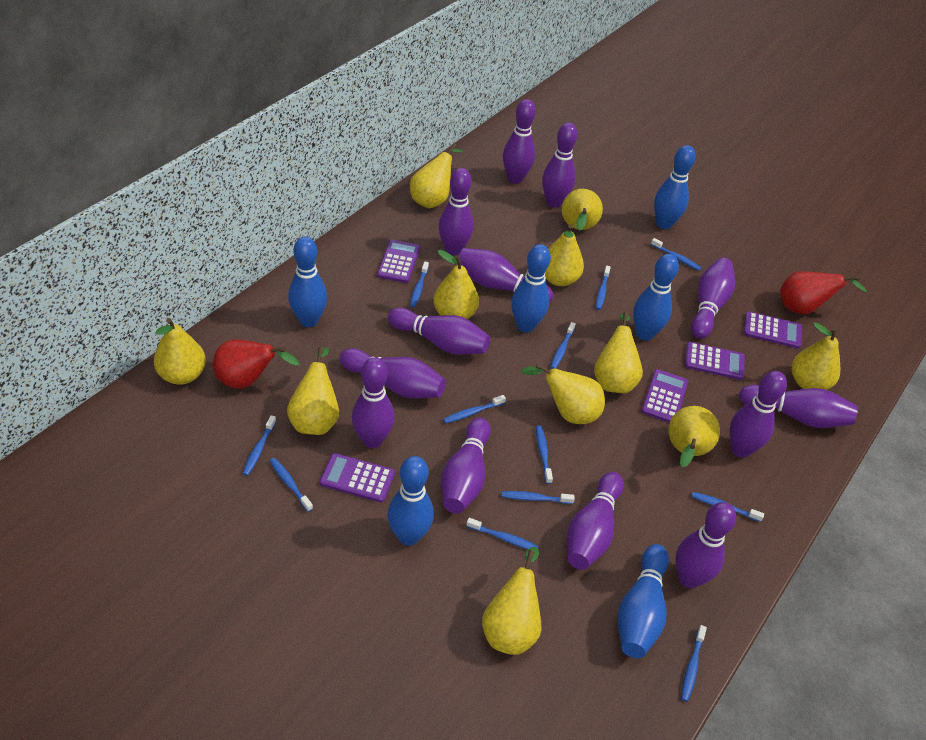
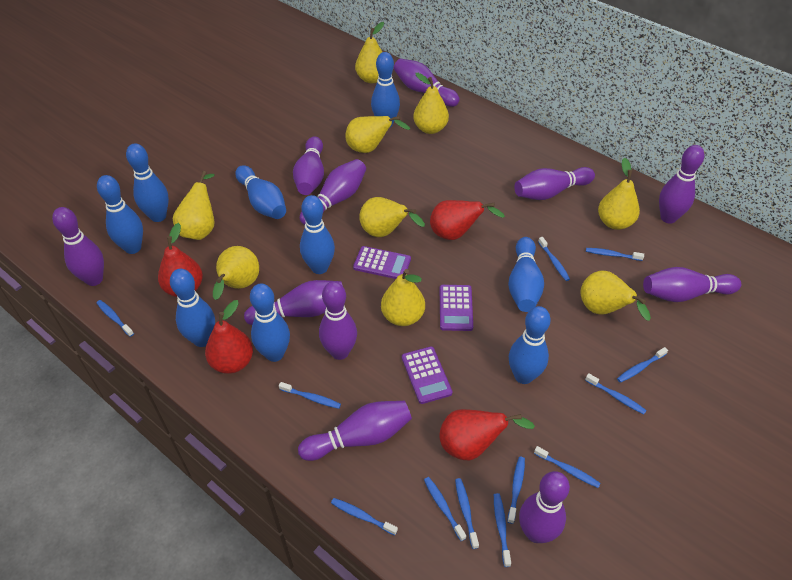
blue bowling pin: [288,237,327,327] [388,456,434,546] [511,244,551,333] [617,544,669,658] [633,254,679,341] [654,145,696,229] = 6 -> [97,175,143,254] [126,143,169,222] [170,269,215,347] [235,165,286,219] [250,283,290,362] [300,195,335,274] [371,52,400,128] [508,237,544,312] [509,306,551,384] = 9
purple bowling pin: [340,348,446,398] [352,357,395,448] [388,308,490,355] [439,168,474,256] [441,418,491,513] [459,248,554,303] [503,99,536,184] [542,123,578,208] [567,472,624,570] [676,502,736,588] [691,258,735,339] [730,371,787,458] [739,385,858,428] = 13 -> [52,207,104,286] [244,280,343,325] [293,136,324,195] [298,401,412,461] [300,159,366,225] [319,281,357,360] [394,58,460,107] [514,167,595,200] [519,471,570,543] [643,267,741,302] [659,145,704,224] = 11
purple calculator: [320,453,395,503] [377,240,420,283] [641,369,688,423] [685,342,745,380] [744,311,802,349] = 5 -> [353,246,411,279] [402,346,452,404] [440,285,473,331] = 3
red pear: [213,339,300,389] [780,271,867,314] = 2 -> [158,223,203,297] [205,300,253,374] [430,200,505,240] [439,409,535,460] = 4
yellow pear: [154,318,206,385] [287,347,339,435] [410,143,463,208] [433,250,479,319] [482,547,541,655] [521,363,605,424] [545,224,584,286] [562,189,603,230] [594,312,643,393] [669,406,720,467] [792,322,840,390] = 11 -> [173,171,215,240] [213,246,259,300] [345,116,410,153] [355,22,384,83] [359,197,425,237] [381,269,425,326] [413,73,449,134] [581,271,651,321] [598,158,640,230] = 9

